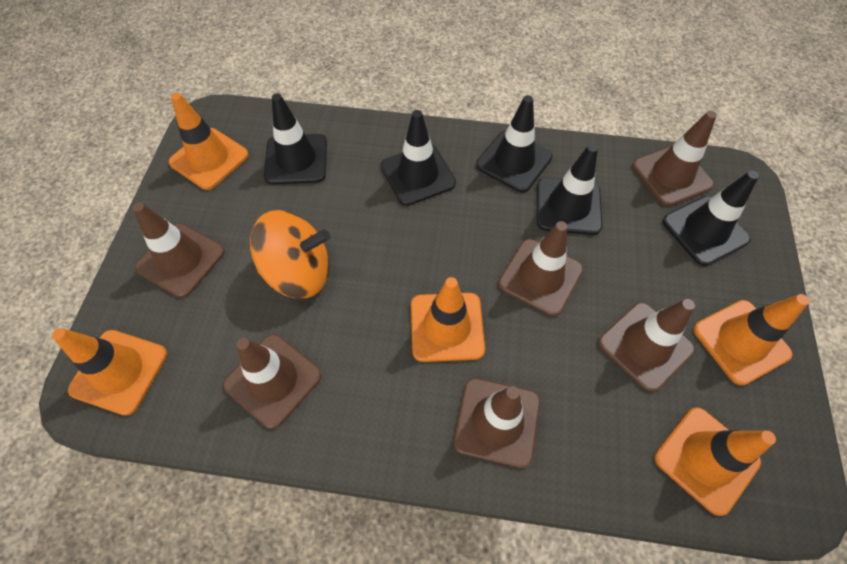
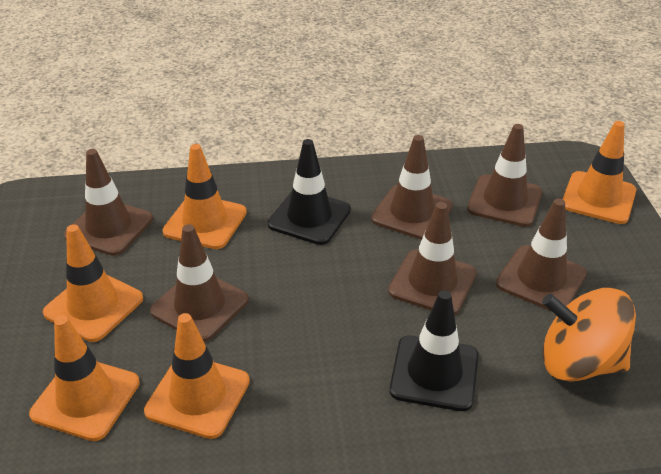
black traffic cone: [264,93,327,185] [381,110,456,206] [476,95,553,192] [537,144,602,235] [663,170,759,266] = 5 -> [268,139,351,245] [389,290,479,411] = 2

